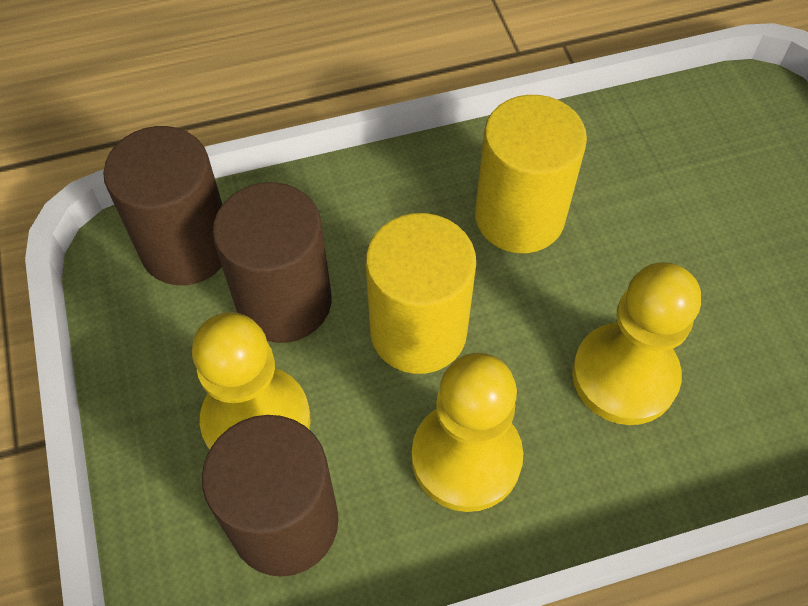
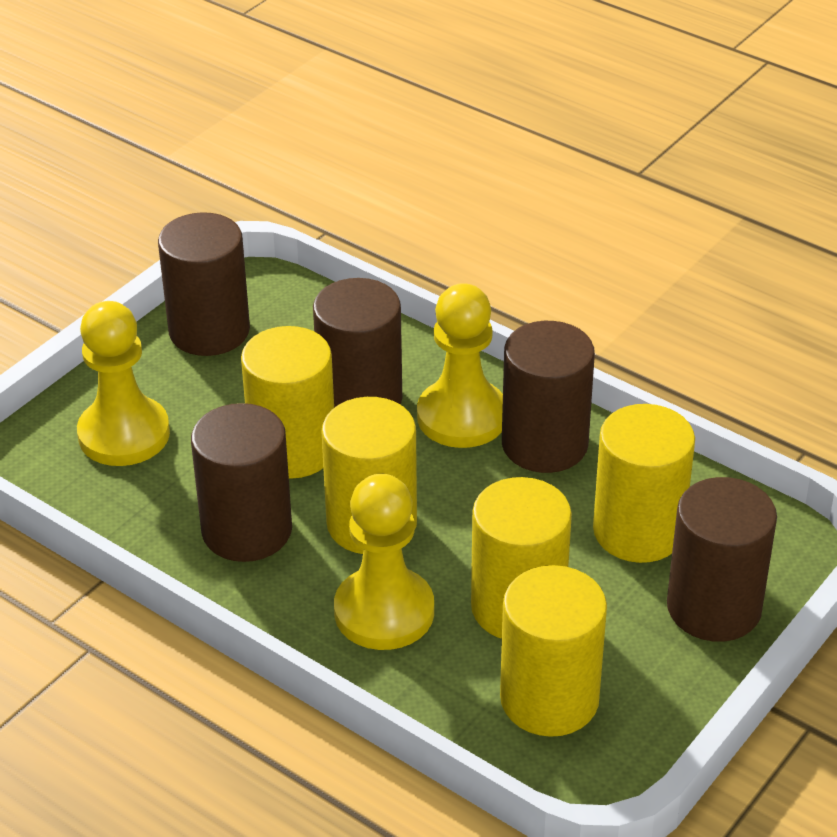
brown cylinder: [103,126,222,285] [202,415,338,577] [212,182,332,343] = 3 -> [158,212,250,356] [191,403,292,562] [313,278,402,408] [502,321,595,473] [667,477,777,642] = 5
yellow cylinder: [366,213,476,374] [475,95,587,253] = 2 -> [241,326,334,479] [321,397,417,554] [471,477,572,639] [500,565,607,737] [593,404,695,563] = 5

